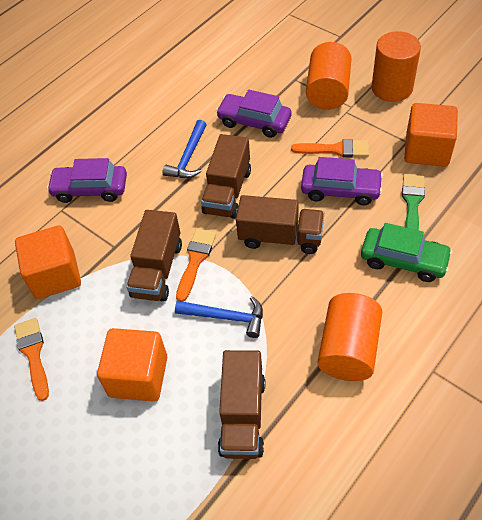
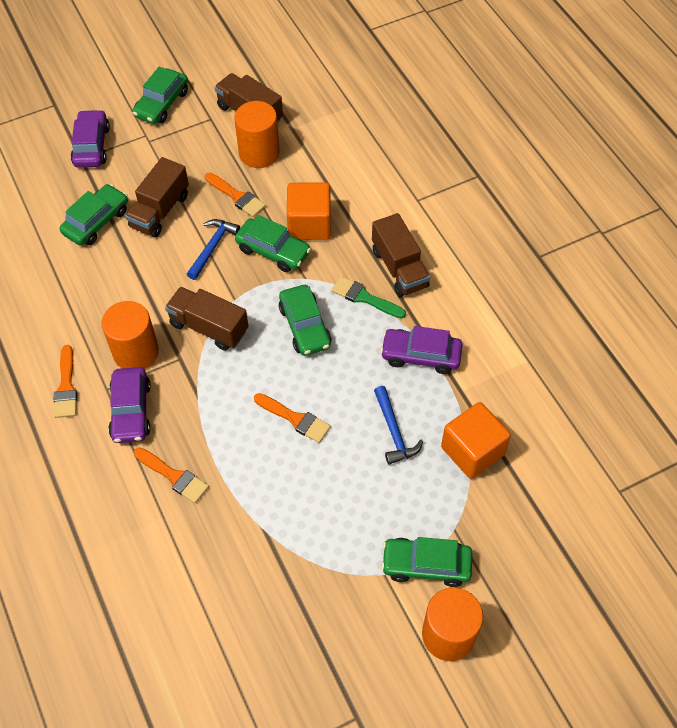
green car: [361,223,452,282] = 1 -> [60,184,128,246] [132,67,188,124] [235,215,311,272] [279,285,332,356] [381,537,472,587] = 5
orange brush: [14,318,49,401] [176,229,216,301] [291,139,369,157] = 3 -> [54,345,77,418] [134,447,209,503] [205,173,266,217] [254,393,331,443] = 4
orange cube: [15,225,81,299] [97,328,167,402] [404,103,458,167] = 3 -> [287,182,331,240] [441,402,511,479] = 2

